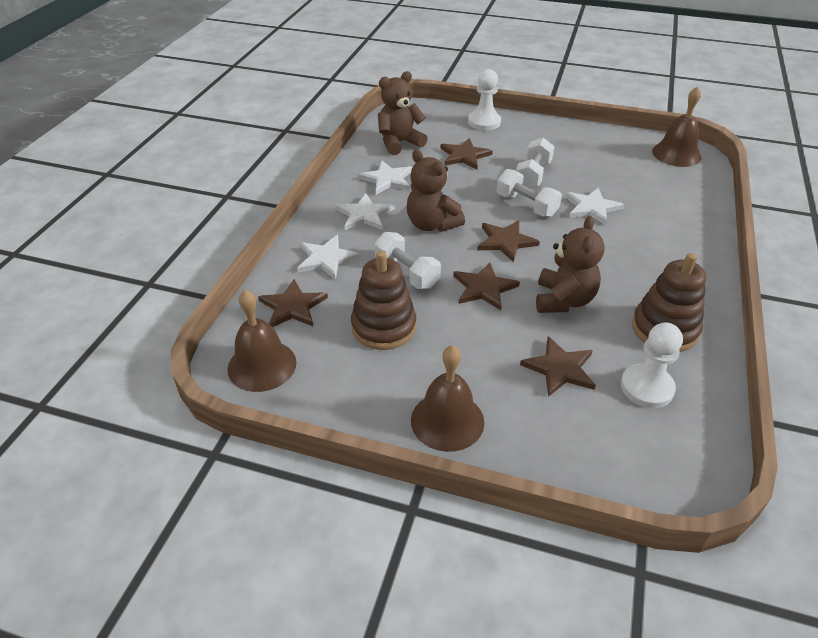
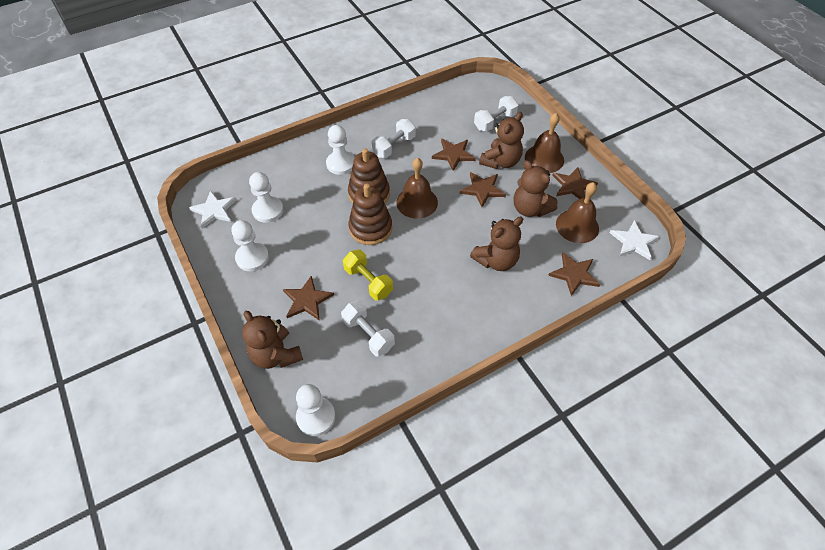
brown teddy bear: [378,71,428,155] [407,150,465,232] [536,216,605,313] = 3 -> [242,311,303,369] [470,217,523,271] [479,112,524,169] [514,160,558,217] = 4
white pawn: [468,69,501,130] [621,323,683,408] = 2 -> [231,220,269,271] [249,172,284,223] [296,384,336,436] [326,125,355,175] = 4
white star: [297,235,360,280] [336,193,395,230] [359,161,413,195] [565,188,624,225] = 4 -> [189,190,237,228] [609,220,660,261] = 2
yellow dumbbell: none = 0 -> [343,250,393,301] = 1

